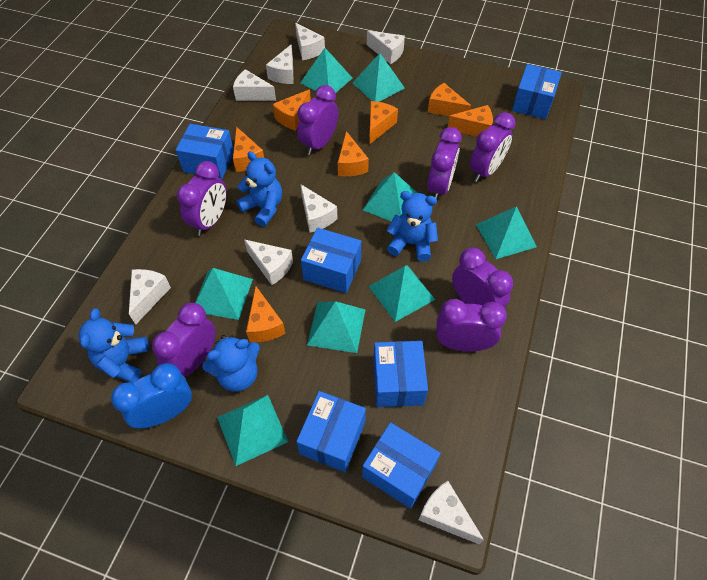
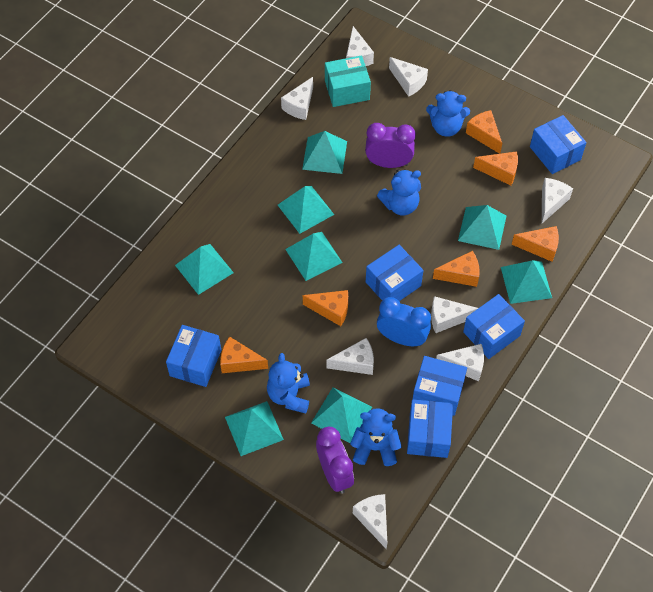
orange cheese: [233,127,264,172] [246,286,286,342] [273,89,311,131] [338,131,369,176] [369,101,398,145] [428,83,471,116] [448,105,493,137] = 7 -> [220,336,268,373] [303,290,348,326] [433,251,480,287] [466,110,502,154] [473,151,518,186] [511,226,559,262] = 6
purple clock: [152,303,216,377] [177,161,226,236] [297,85,338,155] [427,127,462,201] [436,299,507,352] [452,248,513,308] [470,112,515,182] = 7 -> [316,427,354,494] [365,123,416,168] = 2
turquoise box: none = 0 -> [325,55,371,107] = 1

